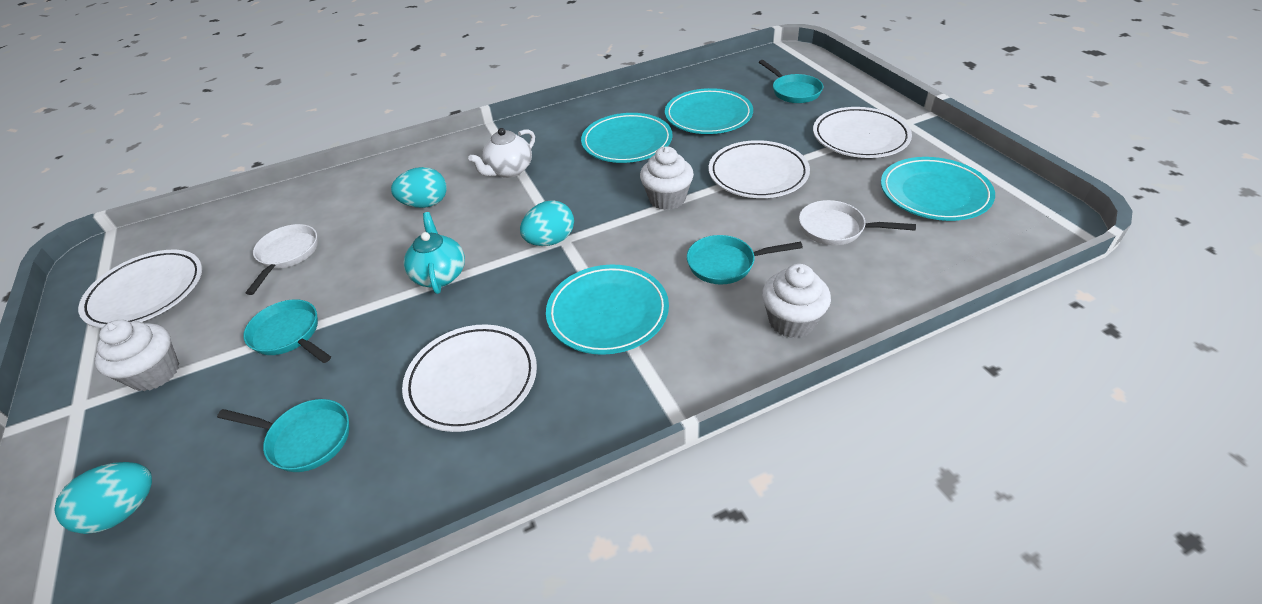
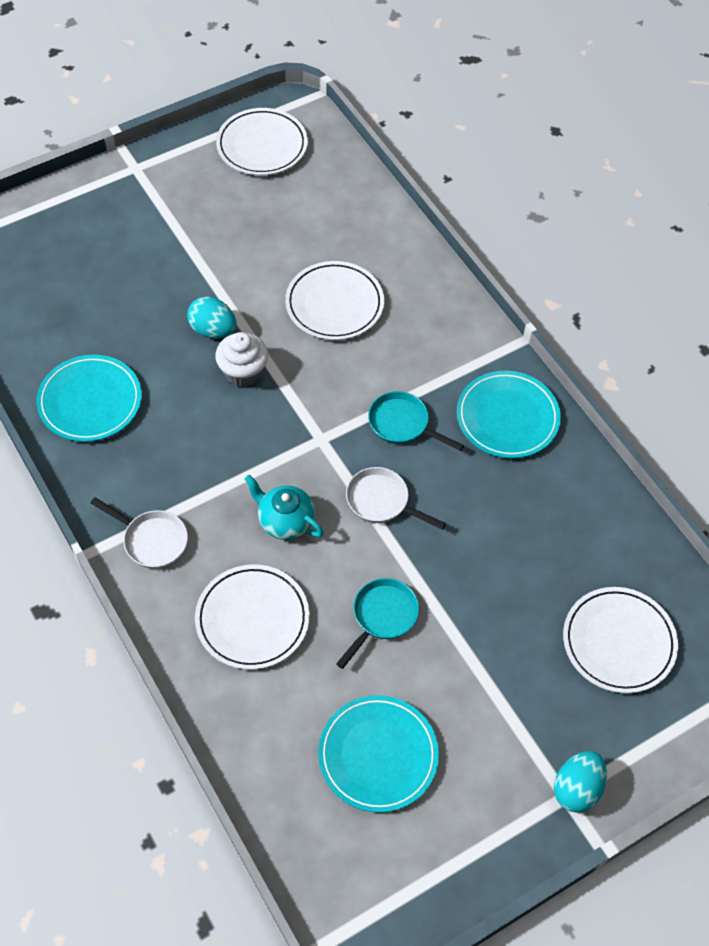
turquoise egg: [54,462,152,534] [391,167,447,208] [520,200,574,246] = 3 -> [187,296,236,339] [554,751,607,813] = 2
turquoise pan: [217,399,350,472] [243,299,331,363] [687,235,803,284] [759,60,823,103] = 4 -> [336,578,419,669] [368,391,464,451] = 2
turquoise plate: [546,265,669,355] [581,113,673,163] [665,88,753,134] [881,157,995,221] = 4 -> [37,355,142,442] [318,695,439,813] [457,371,561,458] = 3
white cupcake: [94,320,179,391] [640,147,694,210] [762,264,831,338] = 3 -> [215,332,268,387] = 1
white teapot: [468,128,535,178] = 1 -> none = 0

